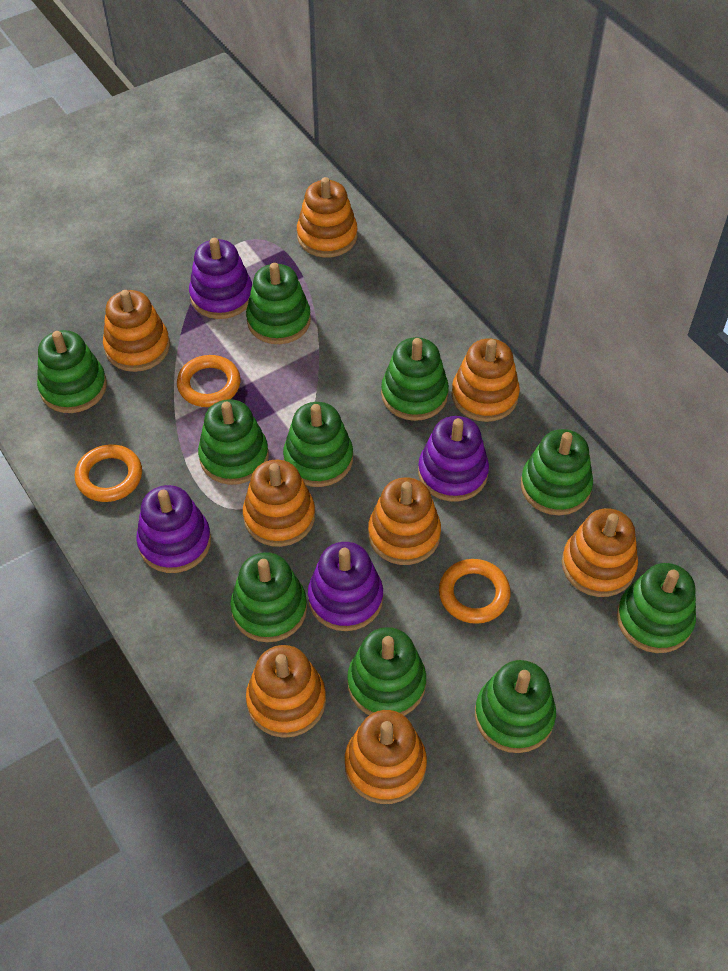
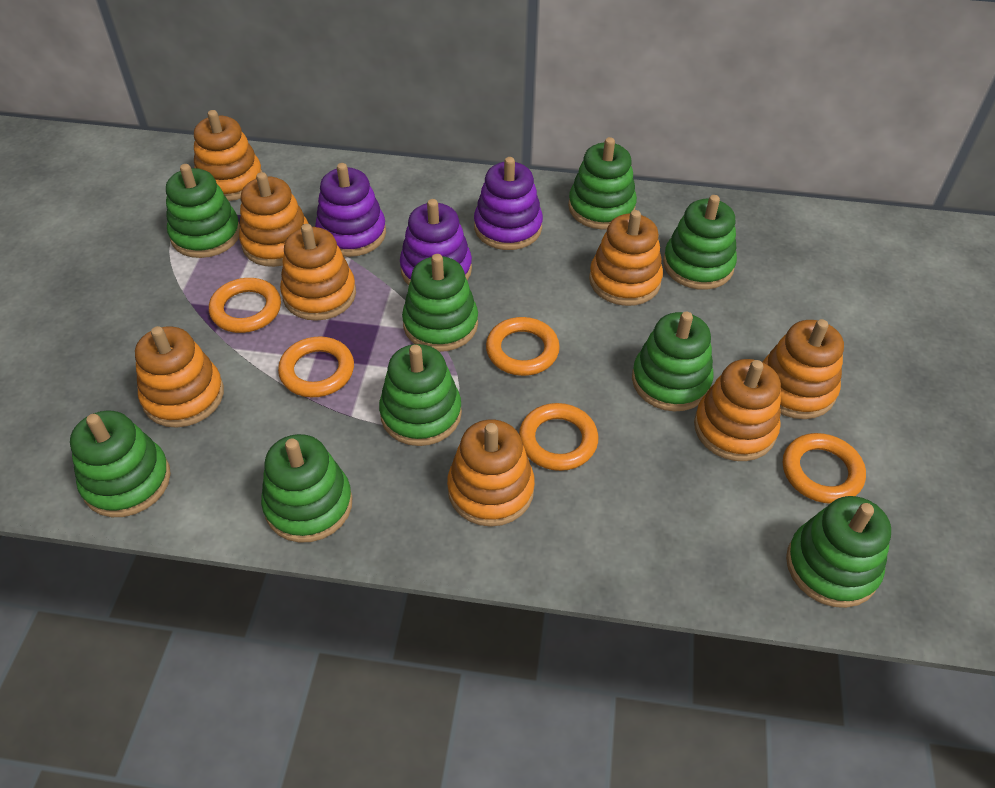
green stacking toy: [37,330,107,413] [198,399,269,485] [230,552,307,642] [246,263,311,344] [283,402,353,487] [347,627,426,716] [381,337,449,421] [475,660,556,753] [521,429,593,515] [617,563,696,653] = 10 -> [70,411,171,517] [166,164,240,258] [261,434,353,543] [379,344,462,446] [402,254,478,352] [568,137,637,230] [632,312,714,412] [663,195,737,290] [786,496,891,608] = 9
orange ring: [75,444,142,502] [177,355,241,407] [439,559,511,624] = 3 -> [209,278,281,333] [278,337,354,397] [486,317,560,376] [519,403,598,471] [783,433,866,504] = 5
purple stacking toy: [136,485,211,573] [189,238,252,319] [308,542,383,631] [418,416,489,502] = 4 -> [315,163,386,257] [400,199,472,285] [474,157,543,250] = 3

